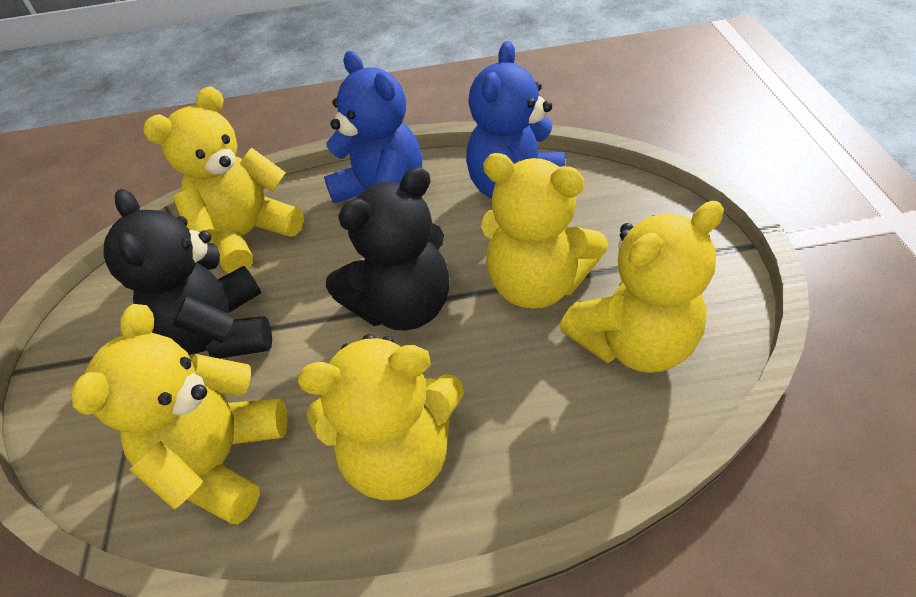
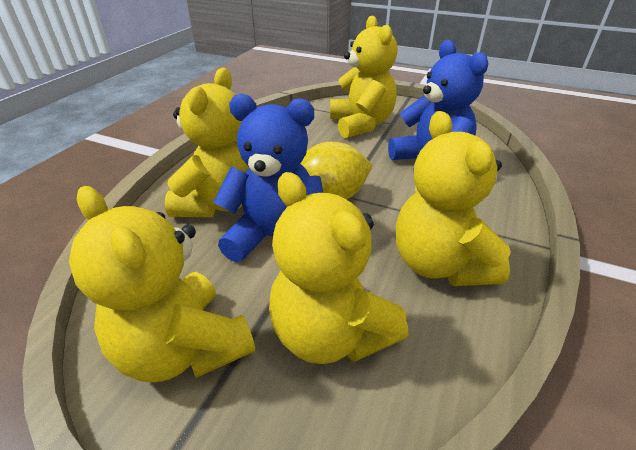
black teddy bear: [104,189,272,359] [326,167,450,330] = 2 -> none = 0
yellow lemon: none = 0 -> [300,142,373,200] = 1

